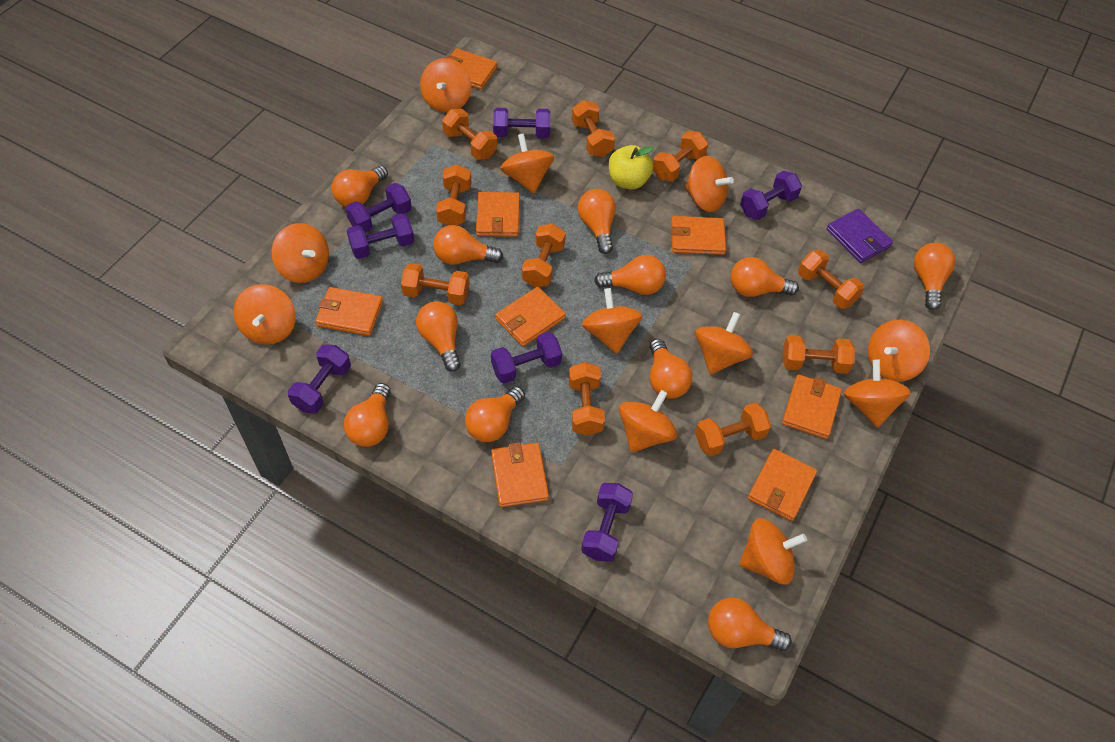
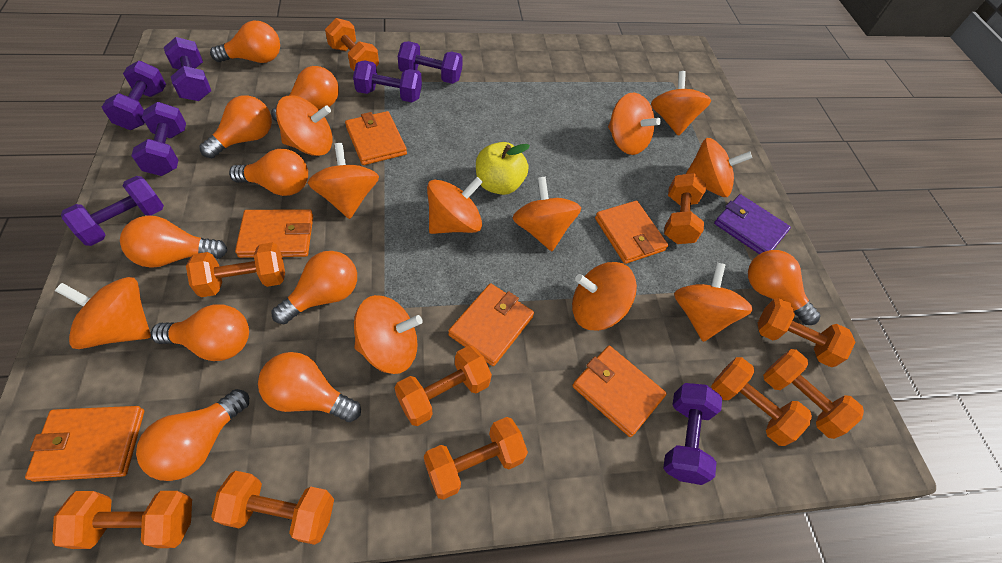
orange light bulb: [332,165,388,207] [344,383,391,447] [416,301,461,372] [433,225,503,265] [465,386,525,442] [578,189,616,254] [594,255,666,295] [650,339,692,399] [708,598,792,651] [731,257,799,297] [914,243,955,310] = 11 -> [120,215,228,268] [136,389,249,481] [151,304,249,361] [199,95,272,158] [210,21,280,63] [229,149,308,196] [258,352,361,422] [271,66,339,122] [272,251,357,324] [748,250,821,325] = 10
orange wallet: [315,287,383,336] [446,48,498,89] [476,192,520,237] [491,442,549,507] [495,287,566,346] [671,216,726,255] [748,449,817,521] [782,374,842,439] = 8 -> [25,406,144,482] [235,209,313,258] [345,111,407,165] [448,283,534,366] [572,346,667,437] [595,201,668,264] = 6

